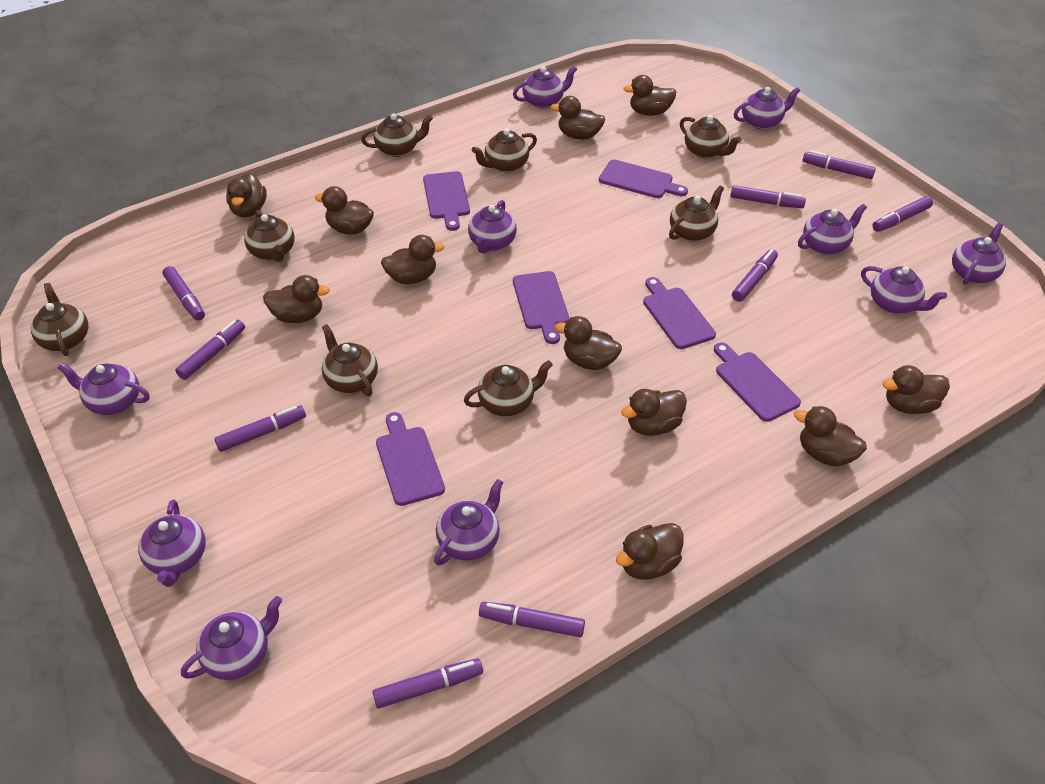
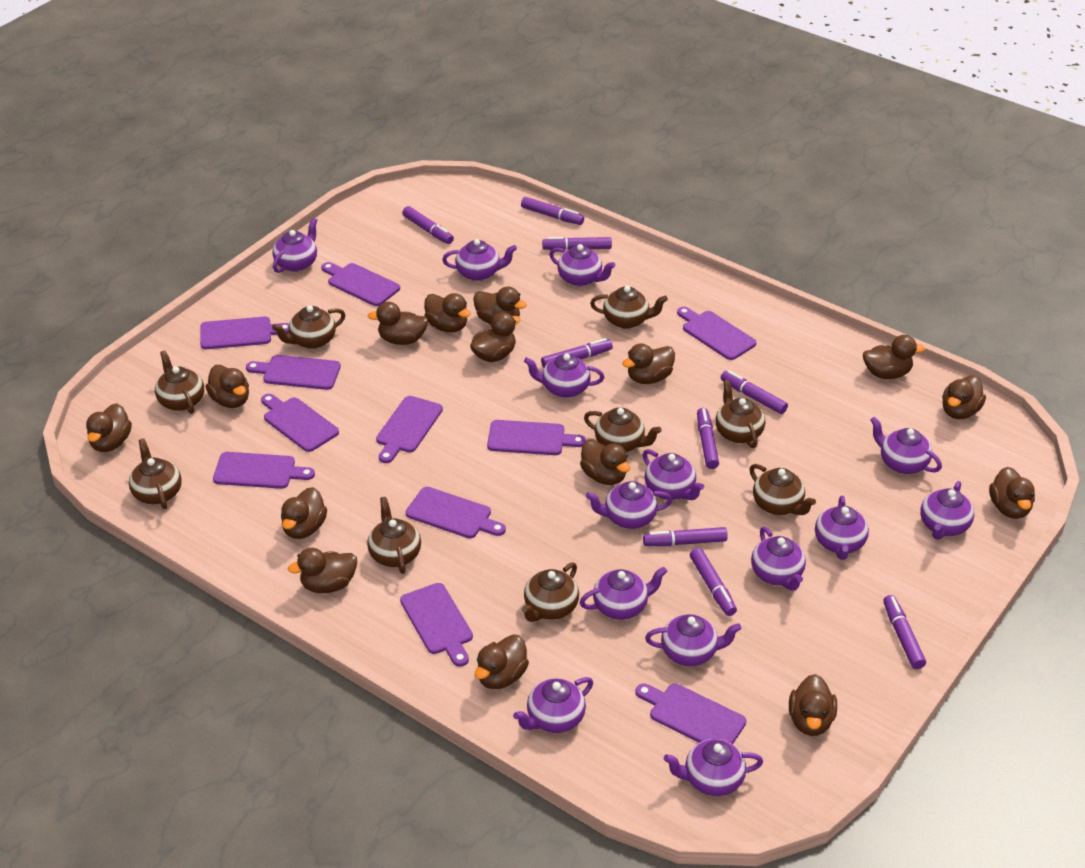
brown duck: [226,172,267,218] [263,275,330,323] [315,186,374,234] [381,235,445,284] [550,96,605,140] [555,316,622,370] [616,523,684,580] [621,389,687,436] [623,75,676,116] [794,406,867,467] [883,365,950,414] = 11 -> [86,403,132,452] [206,365,249,408] [281,487,327,539] [288,548,357,593] [367,302,428,345] [424,293,471,332] [470,312,521,362] [473,287,527,324] [475,634,529,689] [580,439,630,485] [622,343,675,384] [789,674,837,736] [863,335,925,379] [942,375,986,419] [989,467,1035,519] = 15
brown teapot: [31,283,88,356] [244,210,294,262] [322,324,378,396] [361,114,433,157] [464,360,553,416] [472,129,537,172] [669,186,724,241] [680,115,742,158] = 8 -> [129,438,182,509] [155,350,204,414] [272,305,345,349] [367,497,421,574] [522,563,579,622] [584,407,662,452] [590,286,668,329] [715,379,765,448] [750,464,816,515] = 9
purple cutting board: [376,412,445,506] [423,171,470,231] [513,271,569,344] [599,160,688,198] [643,277,716,349] [714,342,801,422] = 6 -> [200,317,289,349] [213,452,315,489] [246,355,341,390] [261,394,339,452] [321,262,400,306] [376,396,443,463] [400,583,473,667] [406,487,506,539] [487,420,586,455] [635,684,746,744] [677,307,756,360] = 11
purple teapot: [57,363,150,415] [138,499,206,587] [181,596,282,680] [434,479,503,565] [468,200,517,253] [513,66,577,108] [734,87,800,129] [798,204,867,255] [861,266,947,314] [952,223,1006,285] = 10 -> [272,218,317,273] [442,239,517,281] [513,677,593,733] [524,354,604,398] [549,244,615,286] [579,567,667,620] [586,481,672,529] [643,449,704,500] [645,614,741,666] [663,739,763,796] [751,527,806,591] [815,496,869,560] [870,417,942,474] [920,481,974,540] = 14

